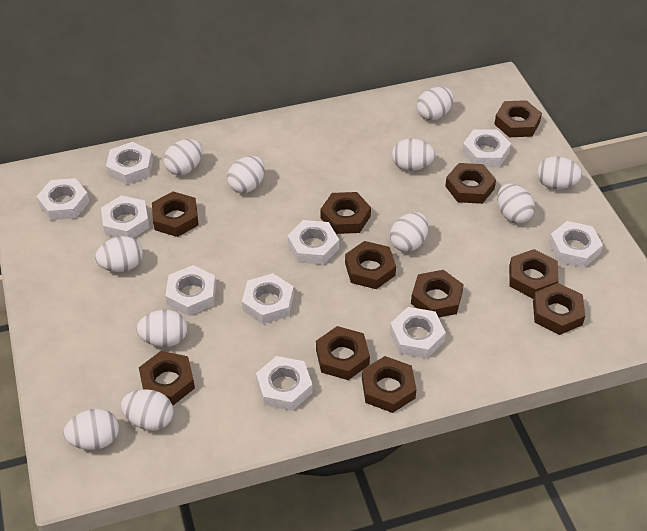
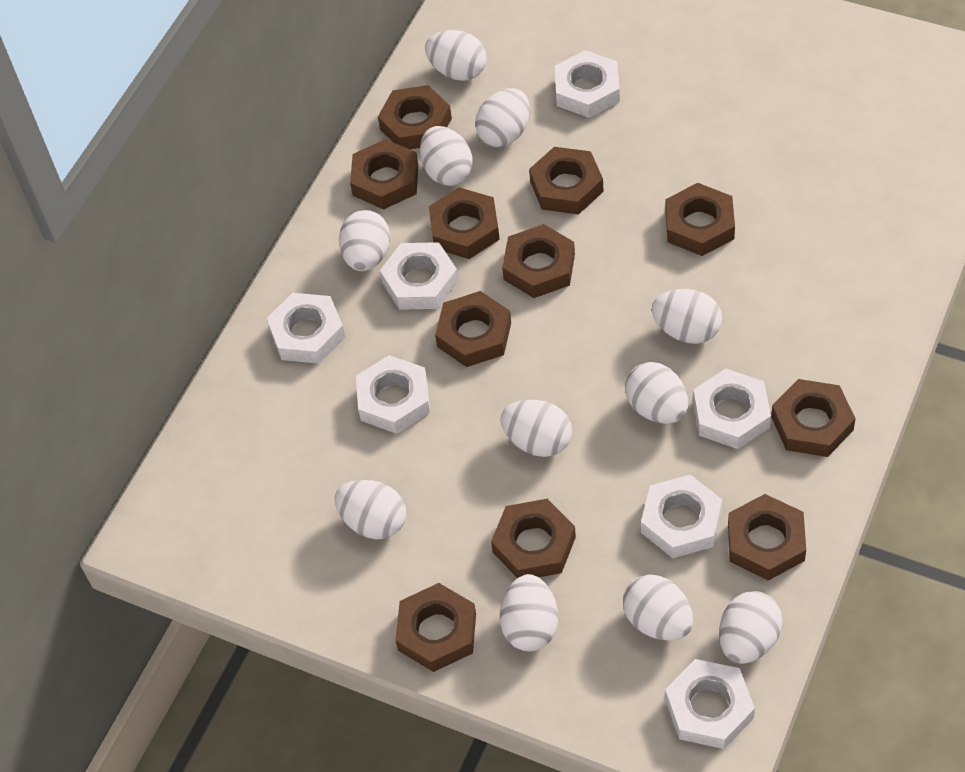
white nut: [36,178,90,220] [101,195,150,238] [106,142,153,185] [165,265,216,316] [242,273,294,324] [256,356,313,411] [288,220,339,265] [390,307,446,358] [462,129,511,167] [549,221,603,268] = 10 -> [267,293,346,364] [356,355,430,434] [380,242,459,310] [555,50,620,118] [641,475,722,558] [665,659,755,749] [693,369,771,449] = 7

